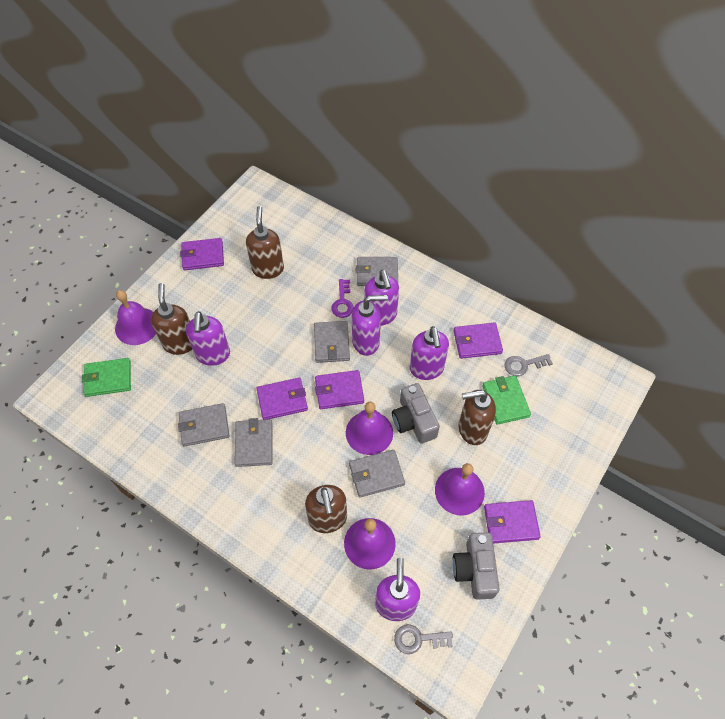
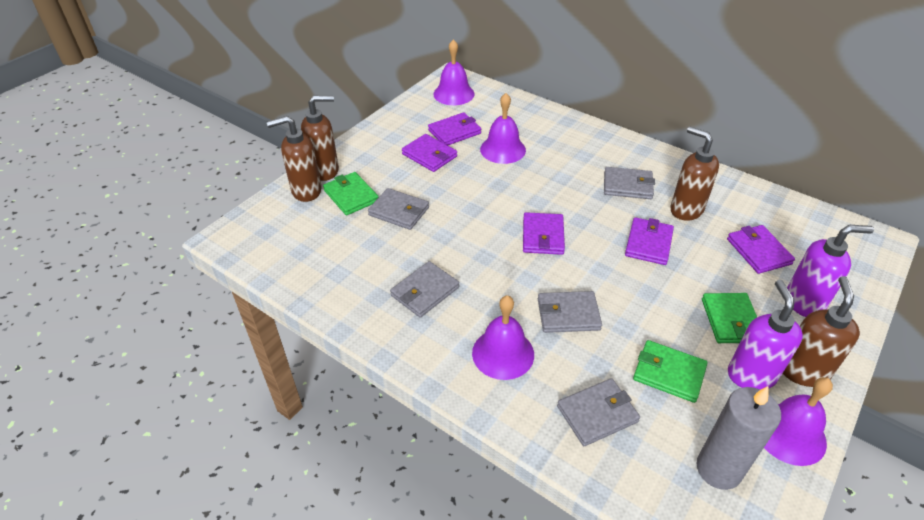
green wallet: [82,358,131,397] [482,376,531,425] = 2 -> [323,172,379,215] [633,340,707,403] [702,293,757,343] = 3
grey camera: [392,383,440,444] [452,532,500,600] = 2 -> none = 0
grey candle: none = 0 -> [696,386,781,490] = 1
grey key: [394,624,453,654] [504,354,553,376] = 2 -> none = 0
purple key: [331,279,354,318] = 1 -> none = 0
purple soap dispenser: [186,311,230,366] [352,295,388,356] [364,270,399,326] [375,558,420,621] [410,326,449,380] = 5 -> [728,280,803,390] [787,225,874,317] = 2

